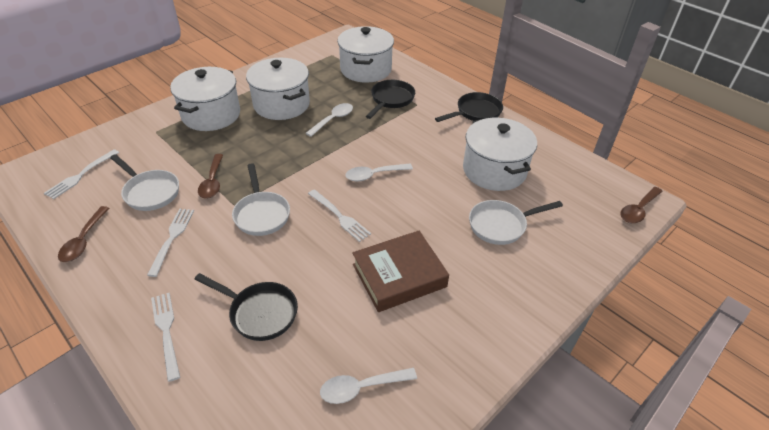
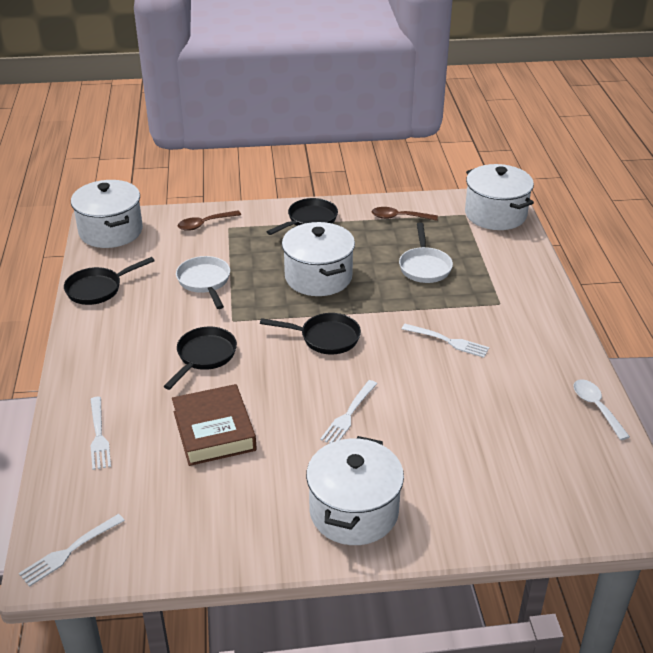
black pan: [195,273,298,341] [366,80,415,119] [435,92,503,122] = 3 -> [64,257,155,305] [164,327,237,390] [260,313,361,355] [267,198,338,235] = 4
brown spoon: [58,206,109,262] [198,154,223,199] [620,187,663,224] = 3 -> [178,210,241,231] [372,207,438,221] = 2
white pan: [110,154,179,211] [232,163,290,236] [469,200,563,245] = 3 -> [176,256,230,309] [399,222,453,283] = 2
white spoon: [306,103,353,137] [320,368,417,404] [345,164,413,181] = 3 -> [573,379,630,440] = 1

